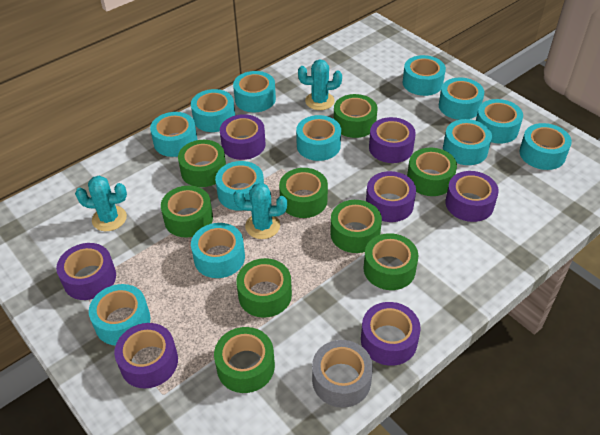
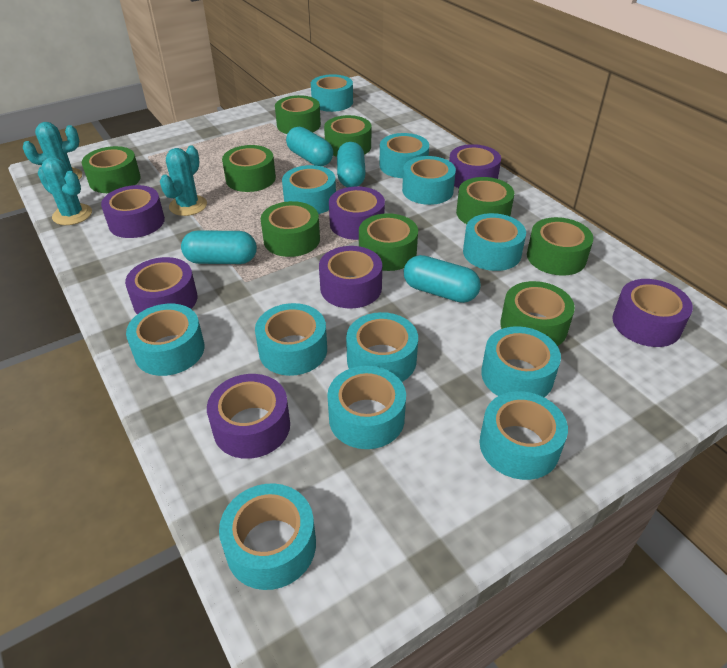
grey tape: [312,340,373,408] = 1 -> none = 0
turquoise capsule: none = 0 -> [181,230,257,264] [286,127,333,166] [337,142,366,187] [404,255,481,303] = 4

